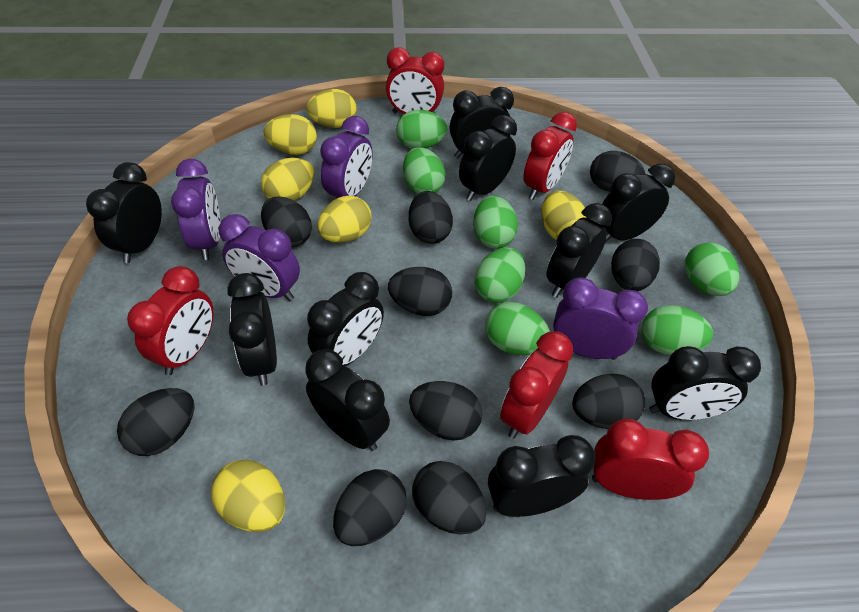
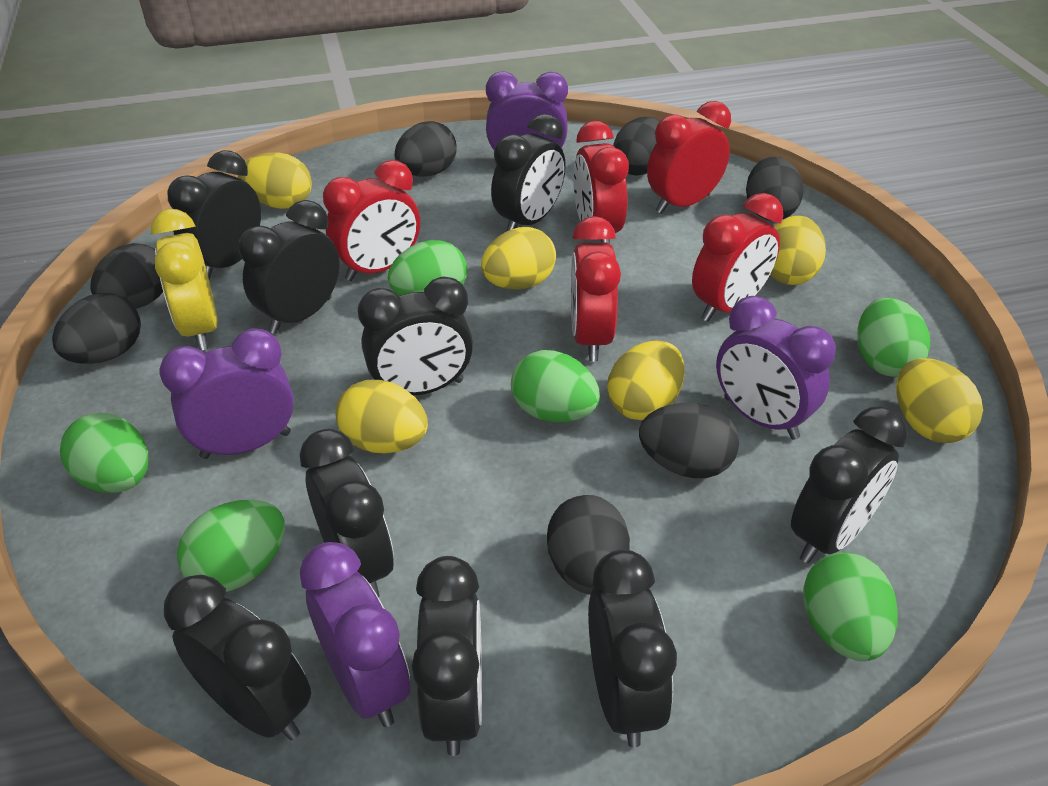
black clock: [86,162,162,263] [228,273,277,386] [305,349,390,451] [307,272,384,366] [450,87,514,158] [459,115,517,201] [488,435,595,517] [546,203,612,298] [602,163,676,241] [649,346,761,420] = 10 -> [164,575,311,740] [168,150,261,280] [238,200,340,334] [300,429,394,598] [358,277,473,395] [412,556,482,756] [491,114,566,231] [588,549,677,747] [791,406,908,563] = 9
black egg: [117,388,195,456] [261,196,312,248] [333,469,407,546] [388,267,452,316] [409,191,453,244] [409,381,482,441] [412,461,487,534] [572,374,645,429] [590,151,646,192] [611,239,660,291] = 10 -> [52,293,141,364] [90,243,163,309] [395,121,457,177] [547,495,630,595] [613,117,660,176] [639,403,739,478] [746,157,804,221] = 7
green egg: [396,110,447,149] [403,147,446,194] [473,195,518,249] [475,247,525,303] [485,302,550,355] [642,305,713,355] [685,242,739,296] = 7 -> [60,413,149,493] [177,500,285,592] [388,240,467,296] [511,350,600,422] [803,552,898,661] [857,298,930,377] = 6
yellow clock: none = 0 -> [151,209,218,350] = 1

